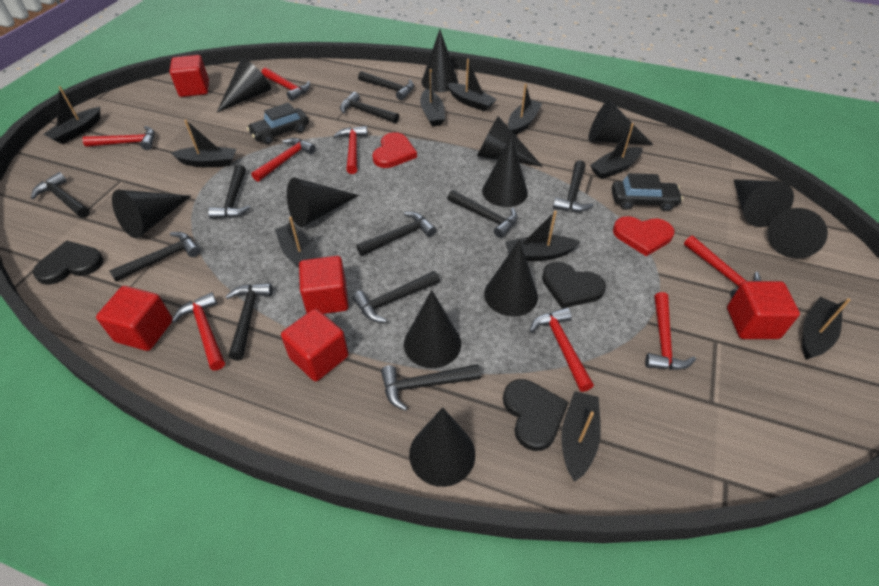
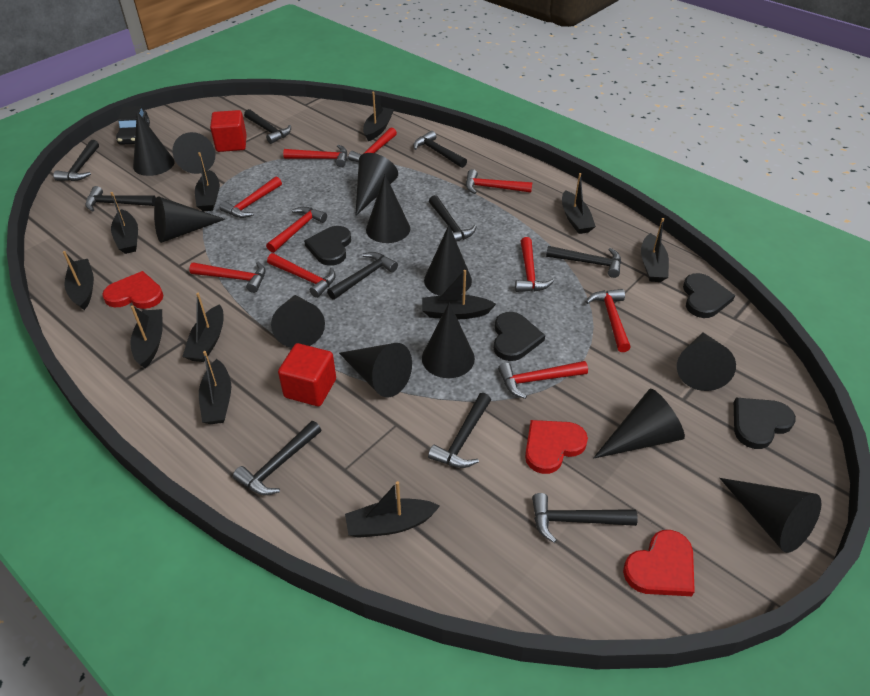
black boat: [43,86,100,144] [171,120,236,167] [275,217,316,268] [420,69,445,126] [447,59,497,112] [505,211,580,261] [508,84,542,135] [561,391,601,482] [590,123,643,179] [802,297,850,360] = 10 -> [63,251,94,310] [111,192,138,254] [130,305,163,368] [182,293,223,362] [195,152,220,211] [199,351,231,424] [345,481,440,538] [363,92,394,141] [422,270,496,319] [562,173,596,234] [641,218,669,282] = 11
black car: [247,102,309,144] [612,173,683,211] = 2 -> [116,106,150,145] = 1
black hammer: [31,172,90,218] [109,232,200,282] [208,165,251,219] [225,283,273,360] [340,92,399,123] [352,271,440,323] [356,212,436,256] [358,71,414,100] [381,364,481,411] [447,190,518,238] [553,160,593,212] = 11 -> [53,140,99,181] [85,186,156,212] [233,421,321,495] [244,109,291,144] [327,252,398,300] [413,131,467,168] [428,393,491,468] [429,195,477,242] [532,493,638,543] [546,246,621,278] = 10
black heart: [33,241,104,285] [503,379,569,451] [542,262,606,309] = 3 -> [304,226,351,266] [494,312,545,361] [683,273,735,318] [734,398,796,449] = 4
red cube: [96,286,173,351] [169,55,209,97] [281,309,348,381] [299,256,348,314] [727,281,800,339] = 5 -> [210,110,247,152] [278,343,336,406] = 2
red hammer: [82,126,154,150] [172,292,225,370] [251,138,316,182] [261,68,310,101] [333,126,368,174] [530,307,594,392] [645,292,696,370] [684,236,761,297] = 8 -> [189,262,266,293] [219,176,282,218] [266,207,327,253] [267,253,336,298] [283,145,347,167] [348,128,397,162] [466,169,532,194] [498,361,588,399] [515,237,554,292] [586,289,631,352] = 10
red heart: [372,132,417,168] [613,216,675,256] = 2 -> [102,271,163,309] [525,420,588,474] [623,530,695,596] = 3

